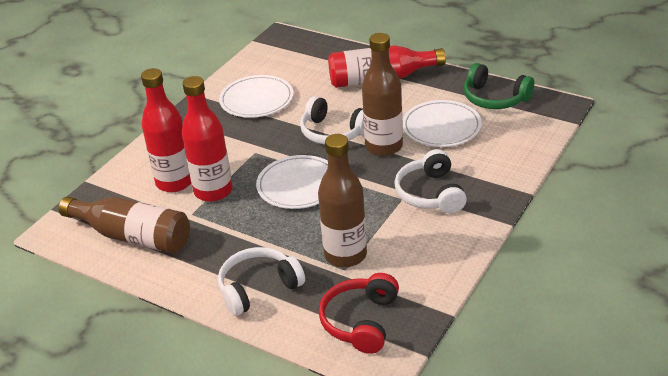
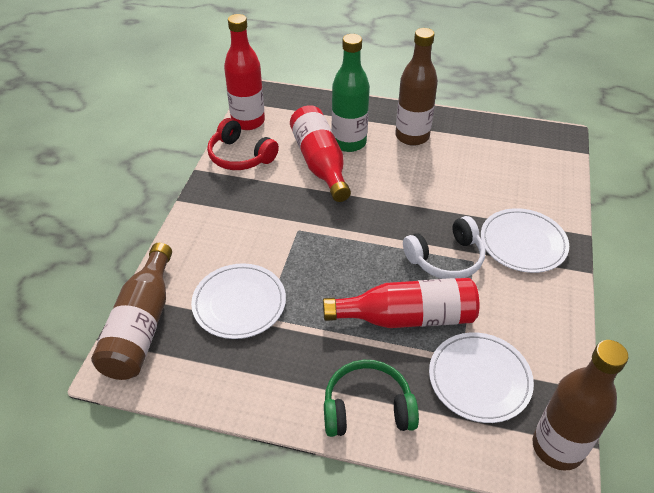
green bottle: none = 0 -> [332,34,370,152] = 1
white headphones: [218,247,305,316] [300,96,364,145] [394,149,467,213] = 3 -> [403,216,485,279] = 1

